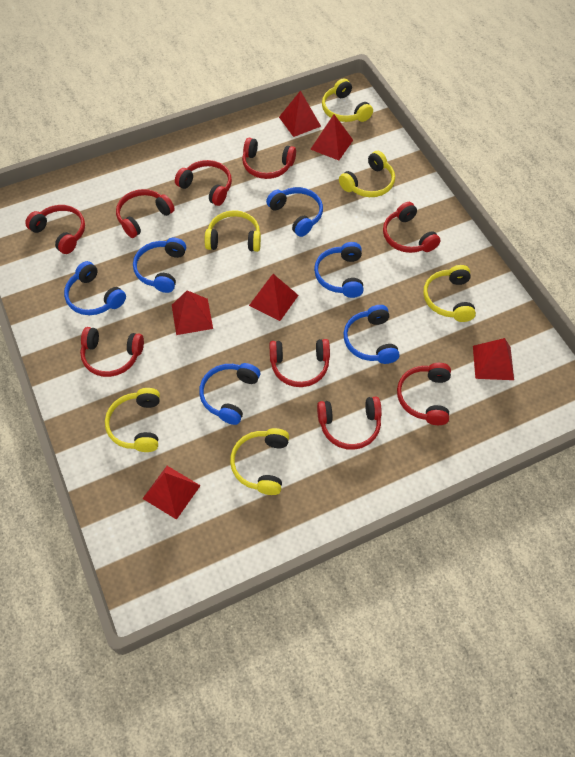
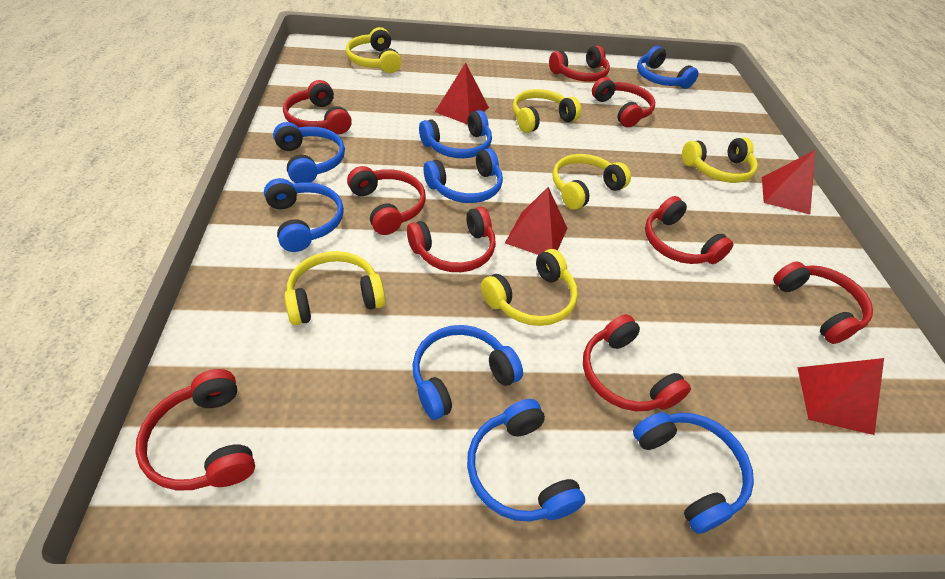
blue headphones: [64,261,126,315] [133,238,186,293] [199,363,260,425] [266,187,323,237] [314,242,364,298] [344,305,400,364] = 6 -> [264,178,344,252] [273,122,345,183] [412,325,523,420] [419,110,492,158] [424,148,503,203] [467,399,585,521] [633,412,754,534] [637,46,699,89] = 8
red pyramid: [142,466,201,520] [172,290,213,335] [249,274,299,321] [279,90,321,137] [310,114,353,161] [473,338,514,380] = 6 -> [435,63,489,125] [505,187,567,255] [762,150,816,214] [797,358,884,435] = 4

